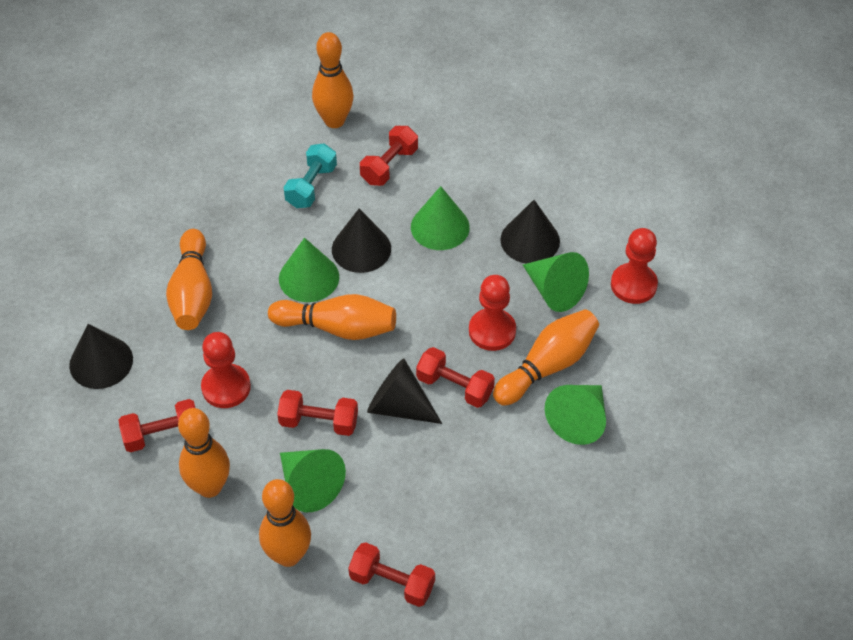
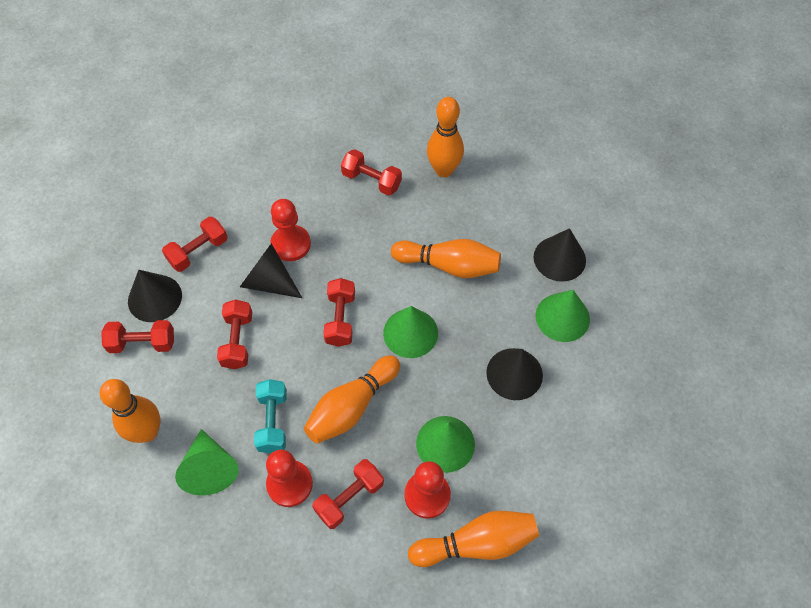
green cone: [279,238,339,302] [280,449,346,512] [411,186,470,250] [523,252,589,312] [545,385,606,445] = 5 -> [175,429,239,495] [383,306,438,358] [416,416,475,473] [535,290,590,342] = 4
orange bowling pin: [166,229,212,330] [178,408,230,498] [259,479,311,567] [268,294,396,340] [312,32,354,128] [493,309,599,406] = 6 -> [100,379,160,443] [304,355,400,444] [391,239,501,278] [408,511,539,567] [427,97,464,177] = 5
red dumbbell: [119,399,195,452] [277,390,358,436] [348,542,435,607] [360,126,418,186] [416,347,495,408] = 5 -> [101,320,174,353] [162,217,228,272] [217,299,252,369] [312,459,384,529] [323,278,355,347] [341,149,402,196] = 6

